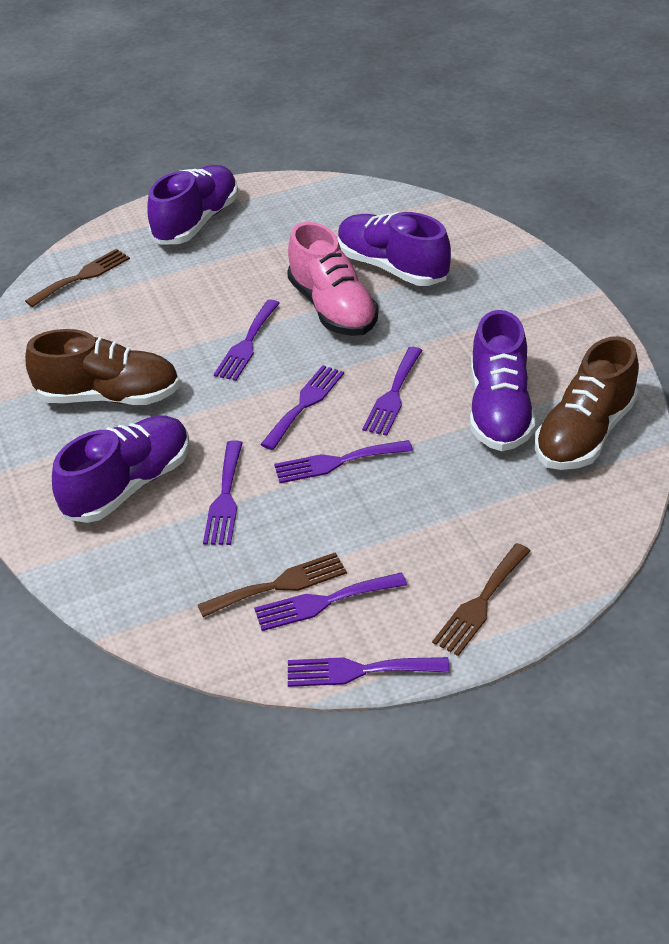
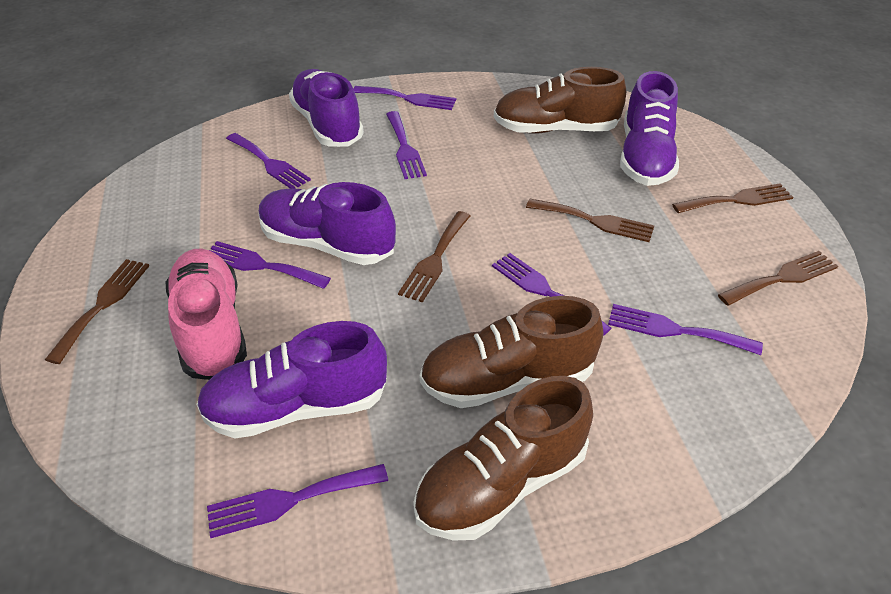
brown fork: [25,249,130,307] [198,552,347,617] [432,543,530,656] = 3 -> [45,259,149,364] [398,211,470,303] [526,199,654,242] [672,183,793,213] [718,251,838,306] = 5
brown shoe: [25,329,180,405] [535,336,639,470] = 2 -> [413,376,593,541] [420,296,603,408] [494,67,626,134] = 3

